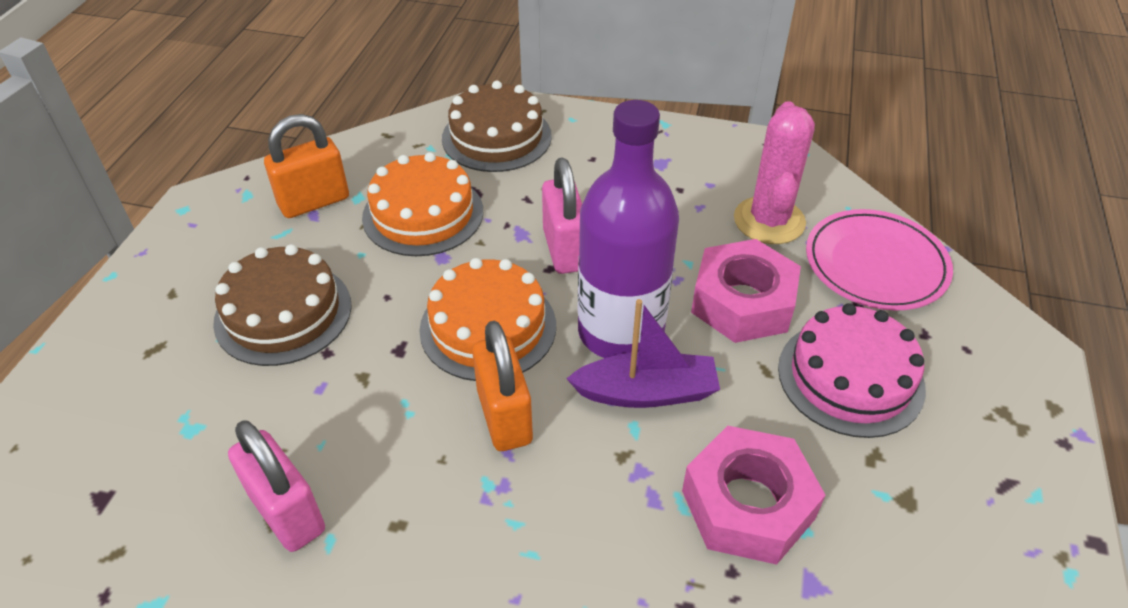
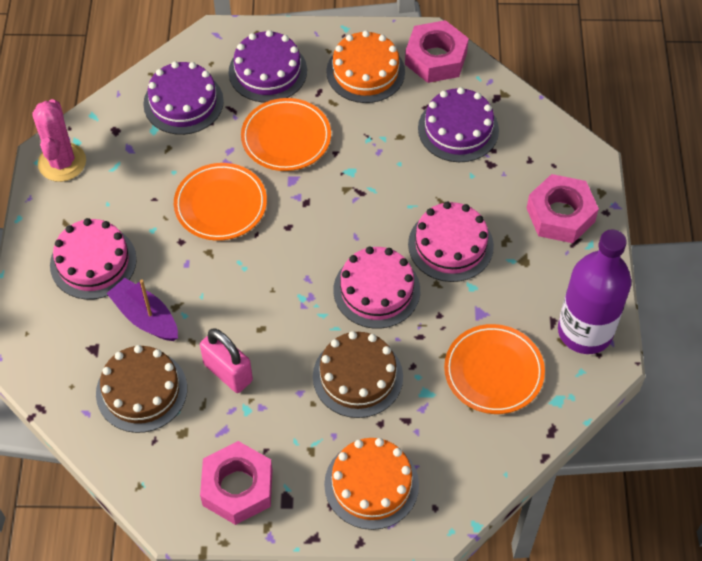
orange padlock: [264,114,349,218] [472,321,533,451] = 2 -> none = 0
orange plate: none = 0 -> [174,163,267,241] [241,98,331,171] [444,324,545,414] = 3
pink cake: [778,303,926,438] = 1 -> [50,218,137,299] [333,247,420,329] [408,202,494,282] = 3
pink nut: [682,426,826,565] [691,239,801,343] = 2 -> [200,441,273,525] [405,20,469,83] [527,174,599,243] = 3
pink padlock: [228,420,325,552] [542,158,582,274] = 2 -> [200,328,253,393] = 1
pink plate: [806,209,953,311] = 1 -> none = 0
purple cake: none = 0 -> [143,62,224,135] [228,30,307,102] [418,87,499,162] = 3

